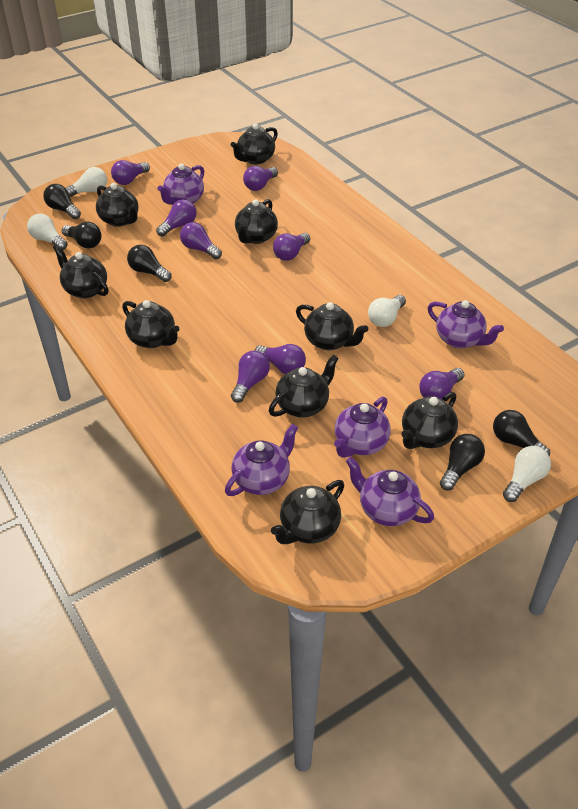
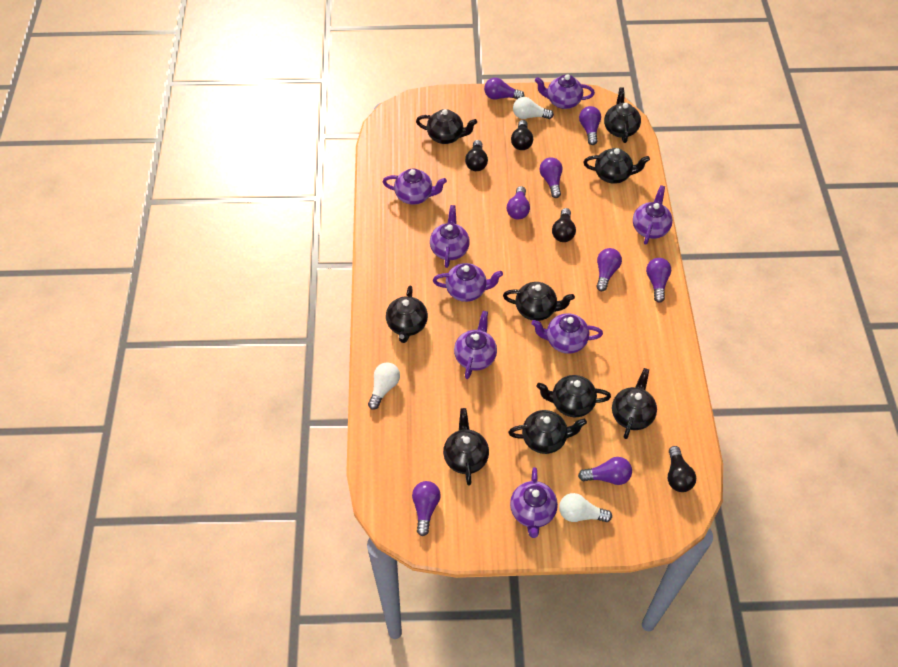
black light bulb: [43,184,81,219] [62,222,102,249] [127,245,172,282] [440,434,485,490] [493,410,550,457] = 5 -> [465,140,488,171] [511,120,533,150] [552,208,576,242] [668,446,696,492] = 4
purple teapot: [158,163,204,205] [225,424,298,496] [334,397,391,458] [346,457,434,526] [428,300,504,348] = 5 -> [383,169,447,205] [430,205,470,268] [433,263,503,302] [454,311,497,379] [510,467,558,538] [531,313,603,354] [535,74,595,109] [633,185,673,245] = 8
white light bulb: [27,214,68,250] [66,167,107,197] [368,295,406,327] [503,446,551,502] = 4 -> [368,362,400,410] [513,97,554,119] [559,493,612,522] = 3

